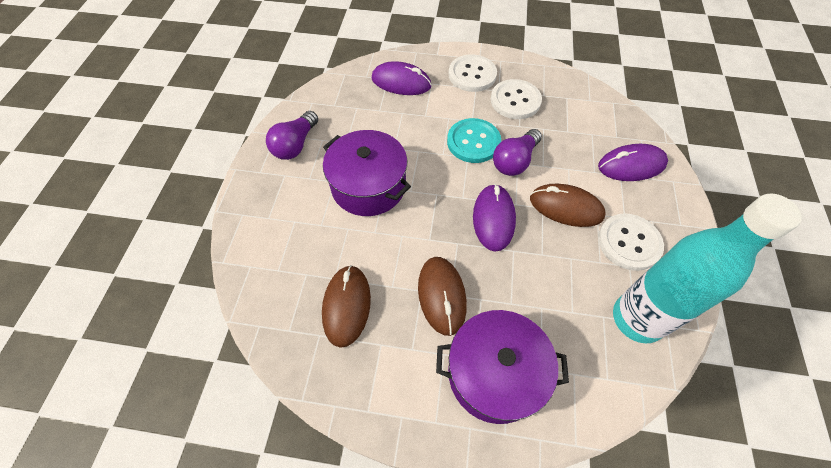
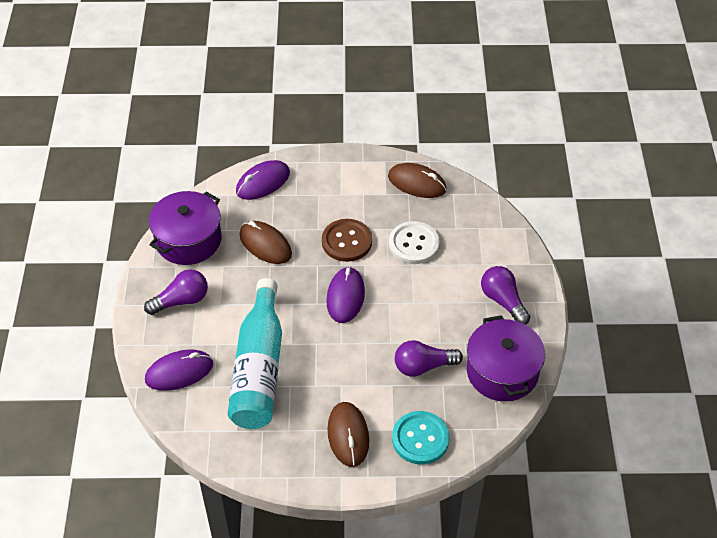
brown button: none = 0 -> [322,219,372,262] = 1
purple light bulb: [266,111,318,160] [493,129,542,176] = 2 -> [144,269,208,315] [395,340,463,377] [481,266,530,325] = 3
white button: [448,54,497,92] [491,79,542,119] [598,213,664,271] = 3 -> [389,221,440,264] = 1

